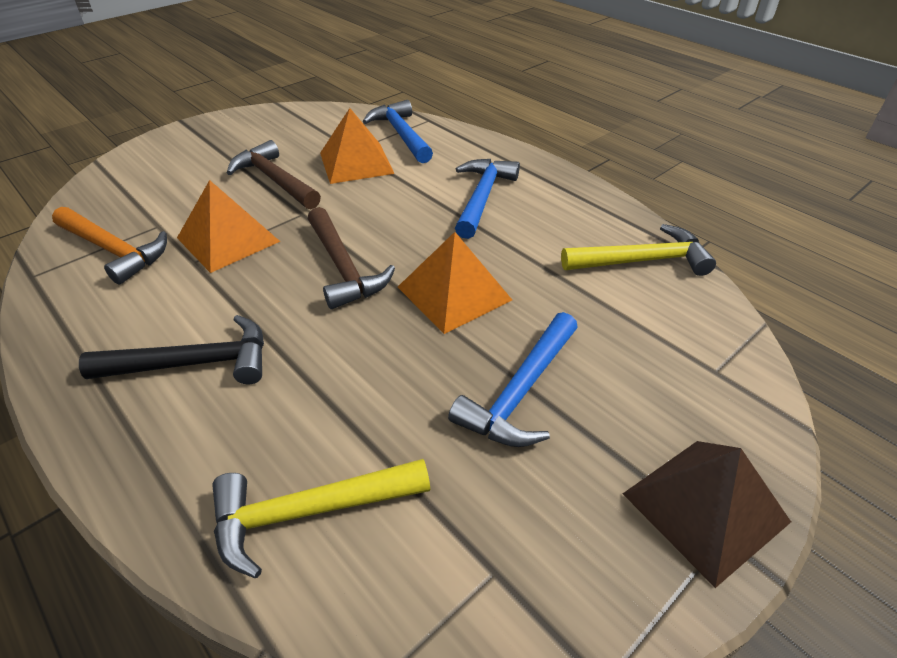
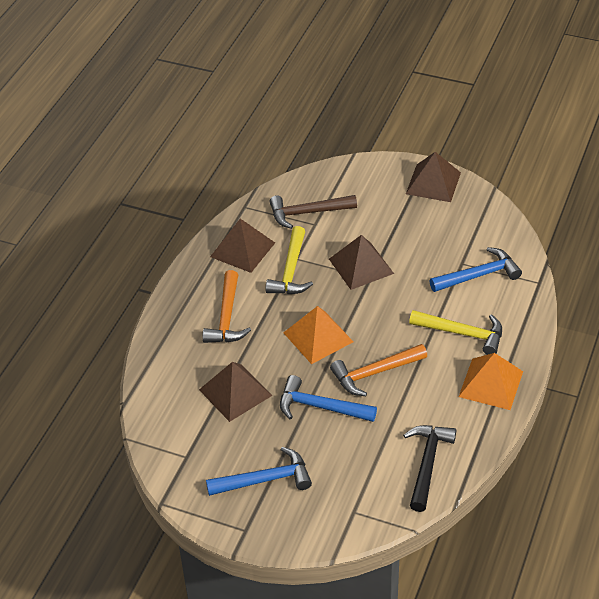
brown hammer: [227,140,321,209] [308,207,395,309] = 2 -> [269,195,357,229] = 1
brown pyramid: [623,441,791,588] = 1 -> [199,362,272,422] [210,219,275,273] [329,235,394,290] [406,152,461,202] = 4
orange hammer: [52,207,167,285] = 1 -> [202,270,251,343] [330,344,427,396] = 2
orange pyramid: [177,180,281,273] [320,108,395,184] [398,232,512,334] = 3 -> [283,306,353,364] [459,353,523,410] = 2

